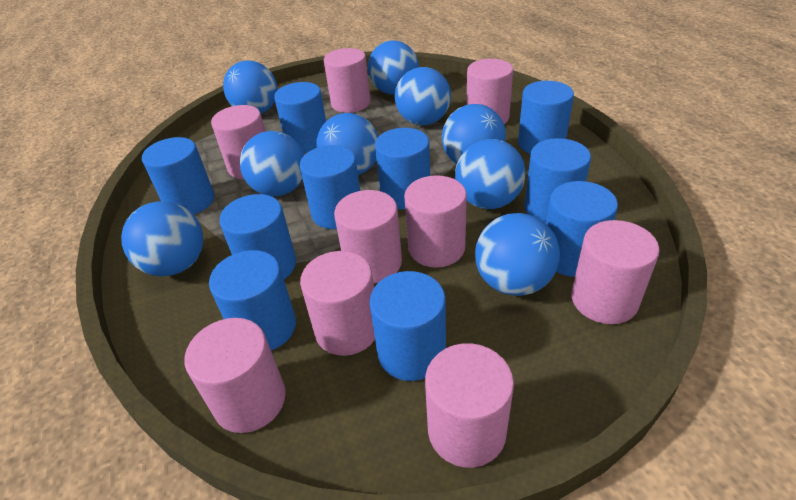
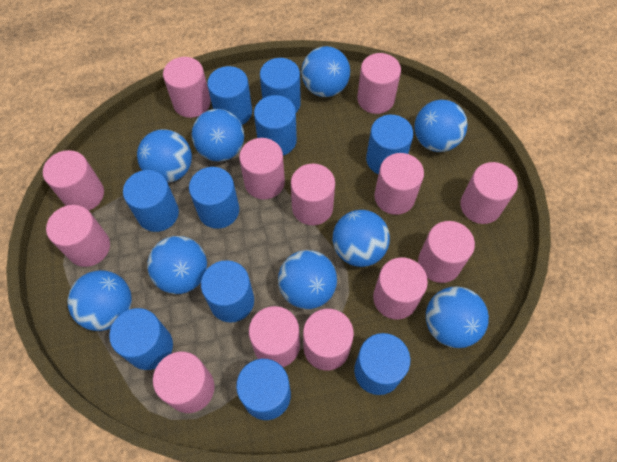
pink cylinder: [185,318,286,433] [211,105,265,179] [300,251,375,356] [324,48,371,113] [334,190,402,283] [404,175,467,268] [425,343,514,468] [466,59,513,124] [571,220,660,324] = 9 -> [43,150,104,210] [46,205,110,267] [153,352,214,413] [163,57,211,118] [239,138,285,200] [249,306,300,367] [291,164,335,225] [303,309,354,370] [357,53,401,114] [373,257,428,319] [374,153,424,215] [418,221,475,283] [460,162,518,224] = 13

